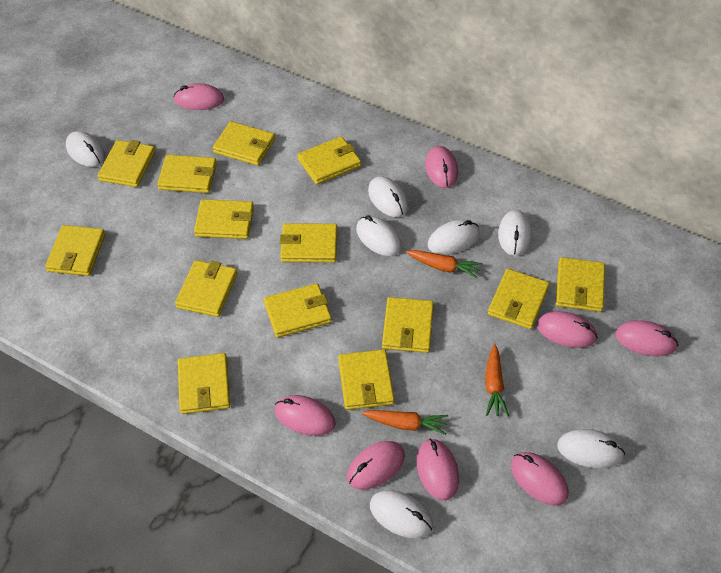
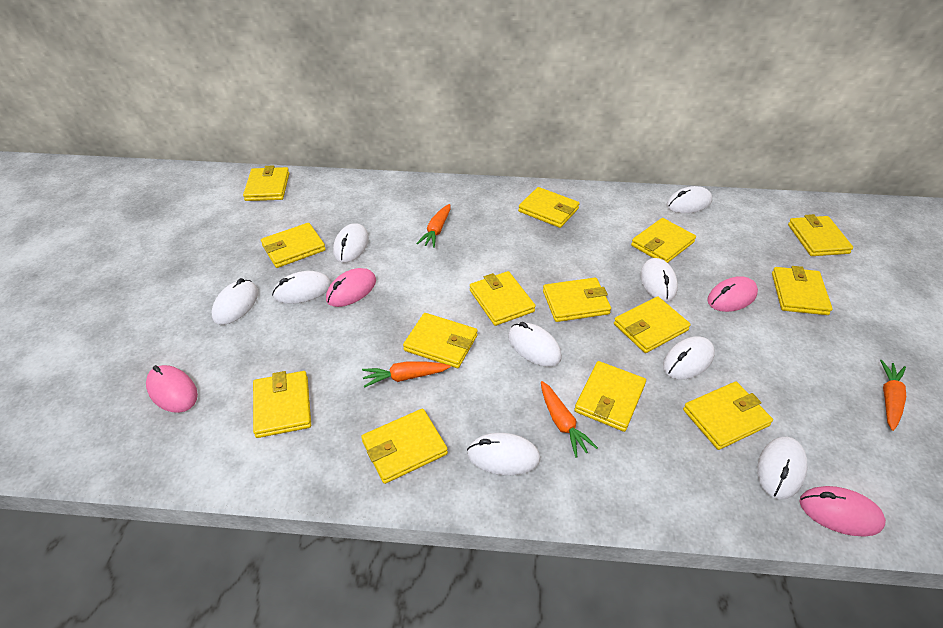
orange carrot: [362,410,448,435] [406,250,482,279] [485,344,509,417] = 3 -> [362,361,451,388] [416,204,450,248] [541,381,598,458] [880,360,906,431] = 4
pink mouse: [174,83,224,110] [275,395,336,436] [347,441,405,490] [417,439,459,500] [425,146,458,188] [511,452,568,506] [537,311,598,348] [615,320,678,356] = 8 -> [146,365,198,413] [326,268,376,307] [707,276,758,312] [799,486,886,537] = 4
white mouse: [66,131,105,167] [356,215,402,256] [368,176,408,217] [370,490,433,539] [428,220,480,255] [498,210,532,256] [557,429,625,468] = 7 -> [212,278,258,325] [272,271,331,304] [333,223,369,262] [467,433,540,475] [508,322,562,367] [640,258,678,302] [663,336,715,380] [667,186,712,213] [757,437,807,500] = 9

